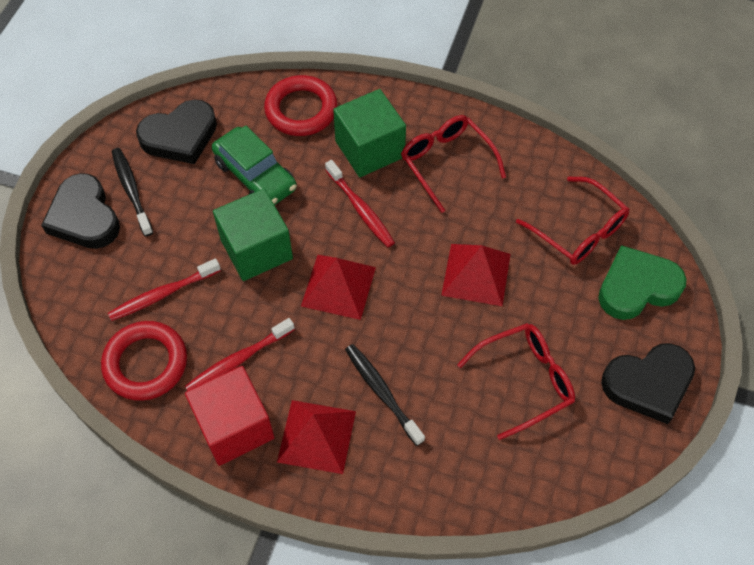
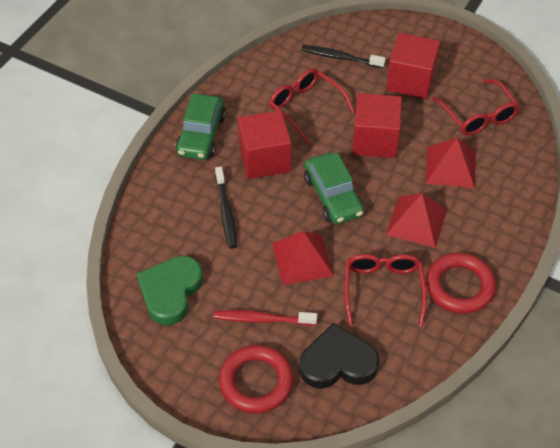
black heart: [41,173,120,249] [136,99,217,164] [601,343,695,424] = 3 -> [299,323,379,389] = 1
green car: [212,126,297,205] = 1 -> [176,94,226,160] [304,153,364,224] = 2
green cube: [213,189,293,281] [333,89,406,177] = 2 -> none = 0
red cube: [185,366,275,466] = 1 -> [238,110,292,179] [352,93,402,158] [386,33,440,99] = 3
red toothbrush: [108,258,221,321] [185,318,295,391] [325,160,395,247] = 3 -> [213,310,317,325] = 1

